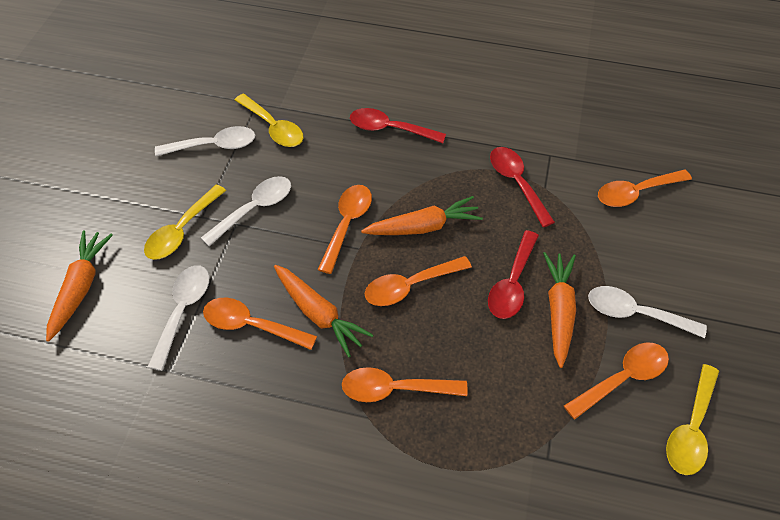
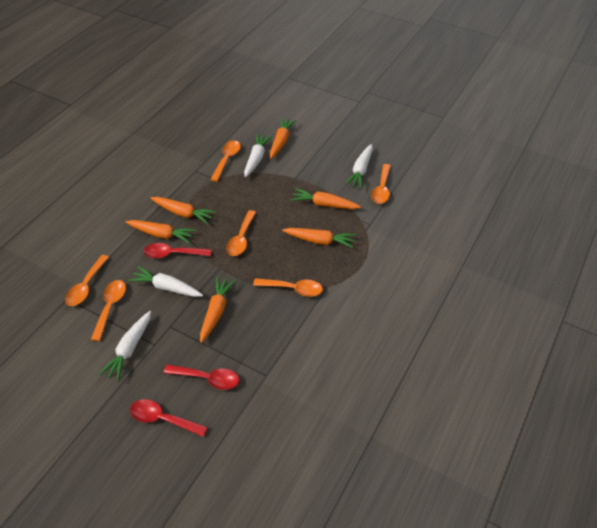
orange carrot: [46,230,113,341] [274,265,373,357] [361,196,483,235] [543,252,576,368] = 4 -> [126,220,196,243] [150,197,216,224] [200,277,236,343] [270,117,296,159] [282,228,356,248] [291,188,361,209] = 6
white carrot: none = 0 -> [99,311,151,381] [129,266,203,297] [244,134,272,177] [345,144,373,189] = 4
white spoon: [148,266,209,371] [155,126,255,156] [201,176,291,246] [588,286,707,338] = 4 -> none = 0
yellow spoon: [144,184,226,260] [235,94,303,147] [666,364,719,475] = 3 -> none = 0

